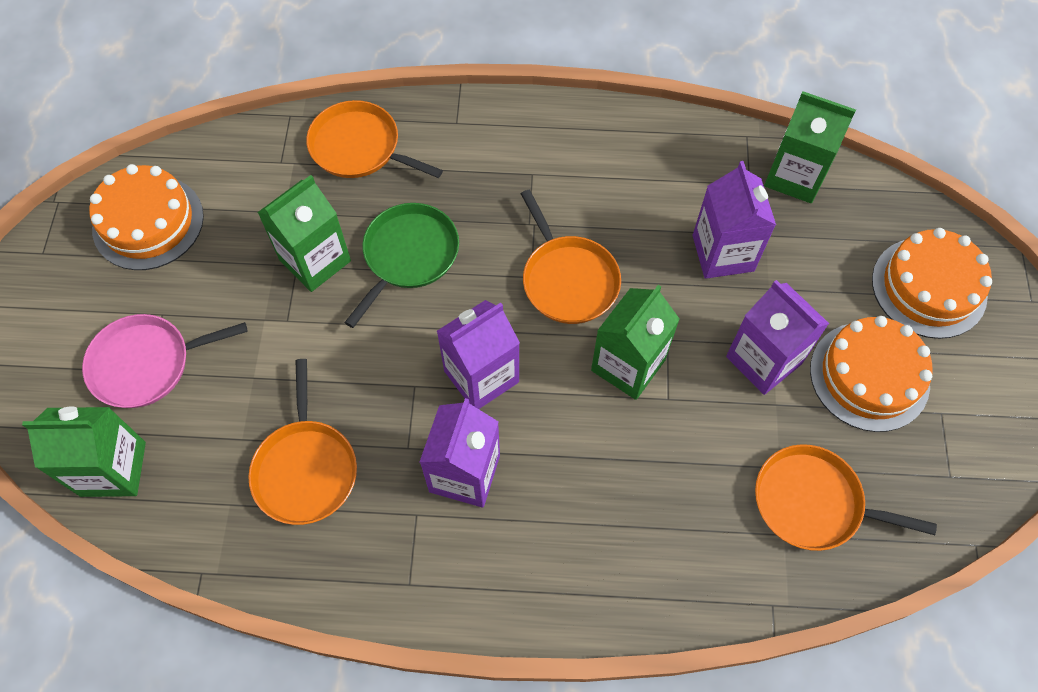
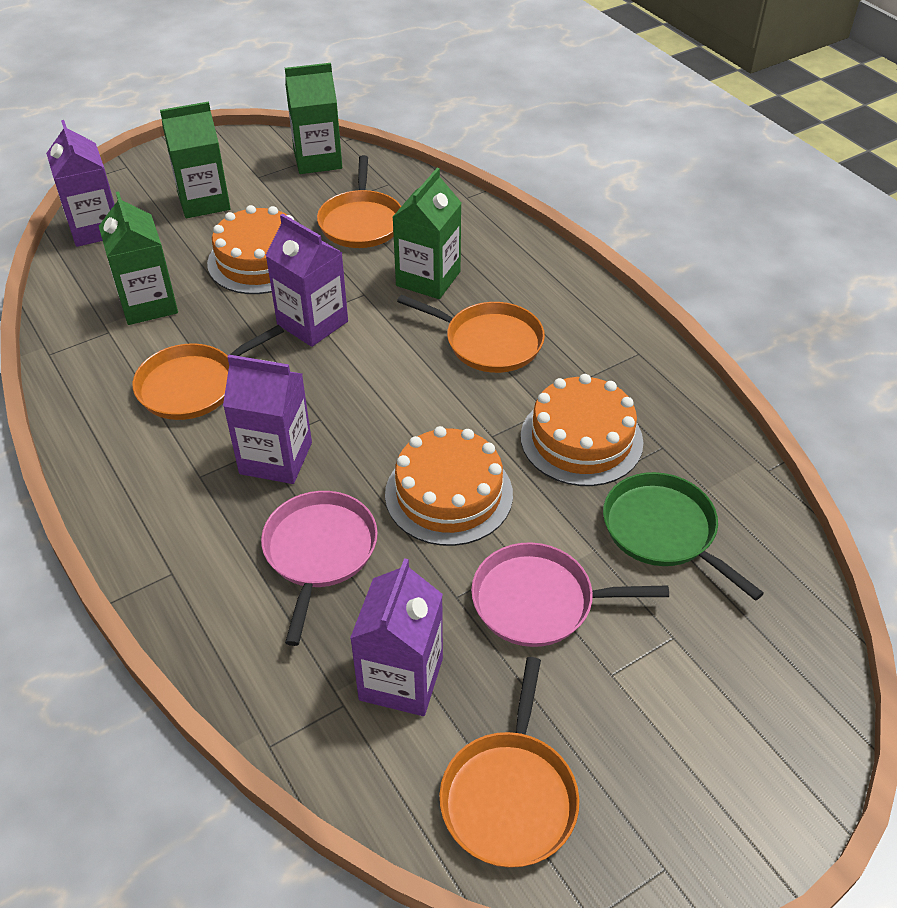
pink pan: [82,314,248,408] = 1 -> [261,491,378,646] [471,542,669,647] = 2

